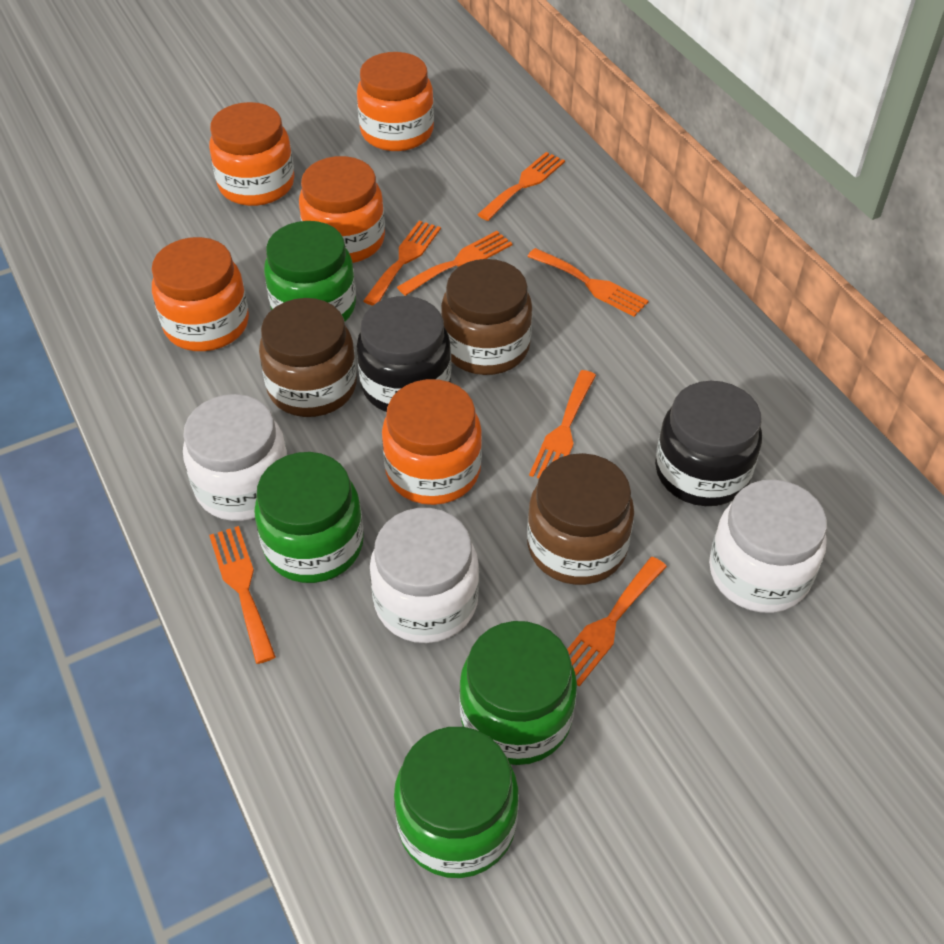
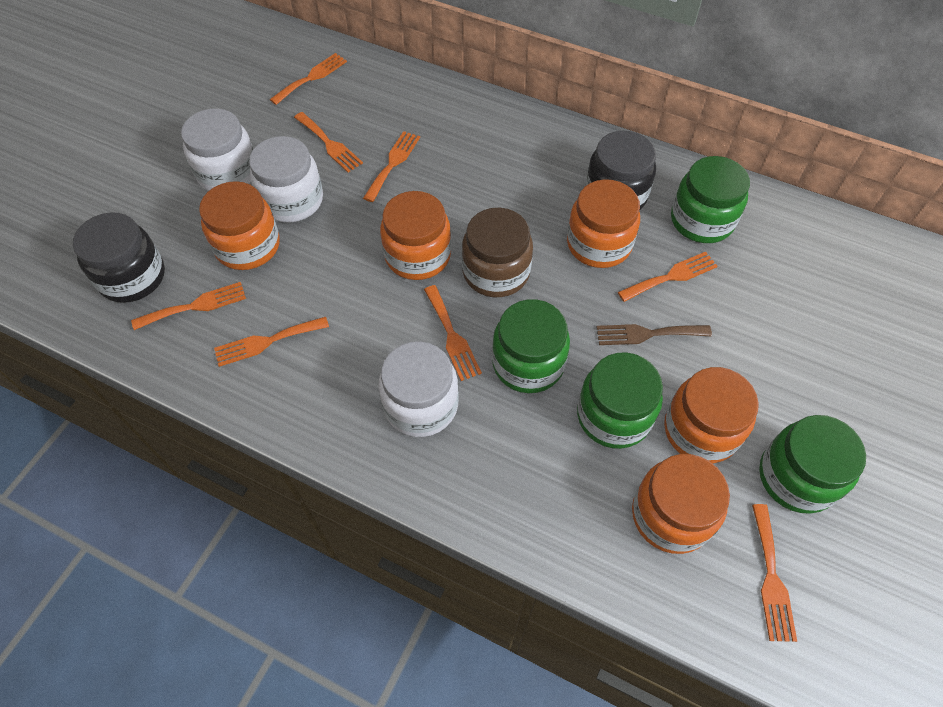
brown fork: none = 0 -> [597,324,712,345] = 1
brown jar: [259,298,357,417] [441,259,532,375] [527,453,634,585] = 3 -> [462,208,533,297] = 1
orange fork: [209,526,276,664] [363,221,441,306] [397,231,512,296] [477,152,565,221] [527,248,648,317] [529,370,596,479] [567,557,667,687] = 7 -> [131,282,246,330] [214,317,329,367] [270,53,347,105] [294,112,363,172] [363,131,420,202] [424,285,482,381] [618,252,718,302] [752,504,797,642] = 8

